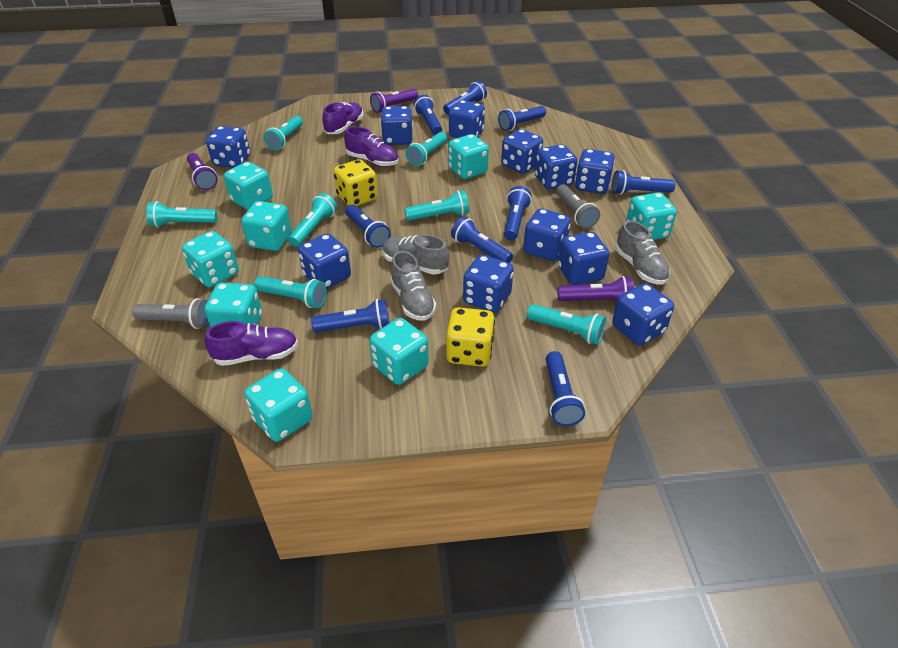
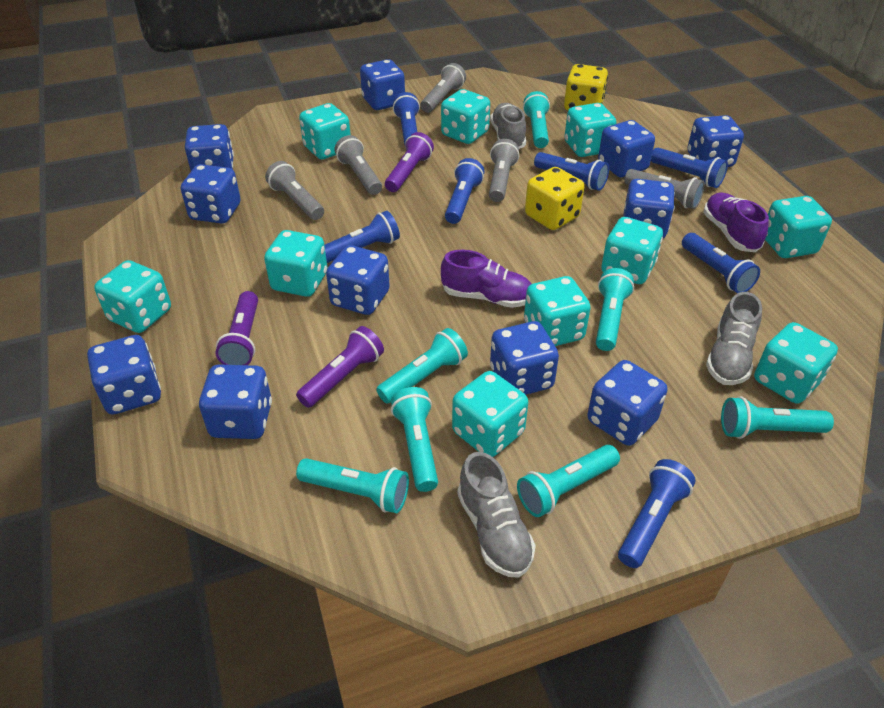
blue flashlight: [311,299,389,332] [345,204,391,248] [414,95,442,135] [443,81,487,115] [451,216,513,263] [498,106,546,131] [504,186,532,240] [546,351,585,426] [612,170,675,195] = 9 -> [325,211,400,263] [393,92,420,145] [445,158,484,224] [534,152,609,191] [618,459,696,568] [651,148,728,188] [682,233,760,293] = 7
grey flashlight: [132,298,209,329] [556,184,600,228] = 2 -> [265,161,324,220] [335,135,382,195] [420,63,466,113] [489,139,519,202] [624,169,705,209] = 5
purple shoe: [205,321,298,366] [323,102,363,134] [344,126,399,166] = 3 -> [441,250,532,308] [703,193,769,252] = 2
turquoise dice: [182,231,239,287] [205,283,262,327] [224,162,273,210] [241,201,292,251] [244,368,313,442] [369,318,429,385] [448,134,489,179] [626,192,677,240] = 8 -> [94,260,171,333] [264,230,327,297] [299,103,351,159] [441,89,490,144] [452,371,528,457] [524,276,591,346] [564,103,616,157] [601,217,663,284] [754,322,838,404] [765,196,832,258] = 10

